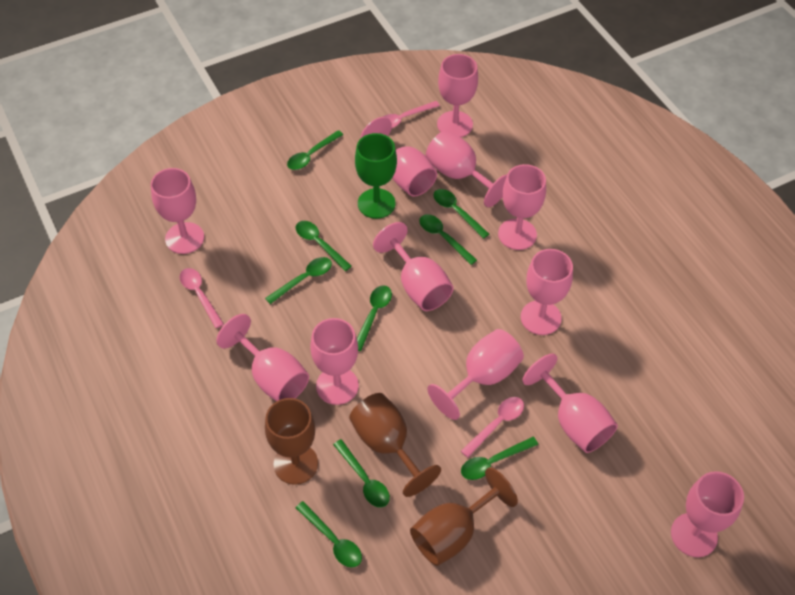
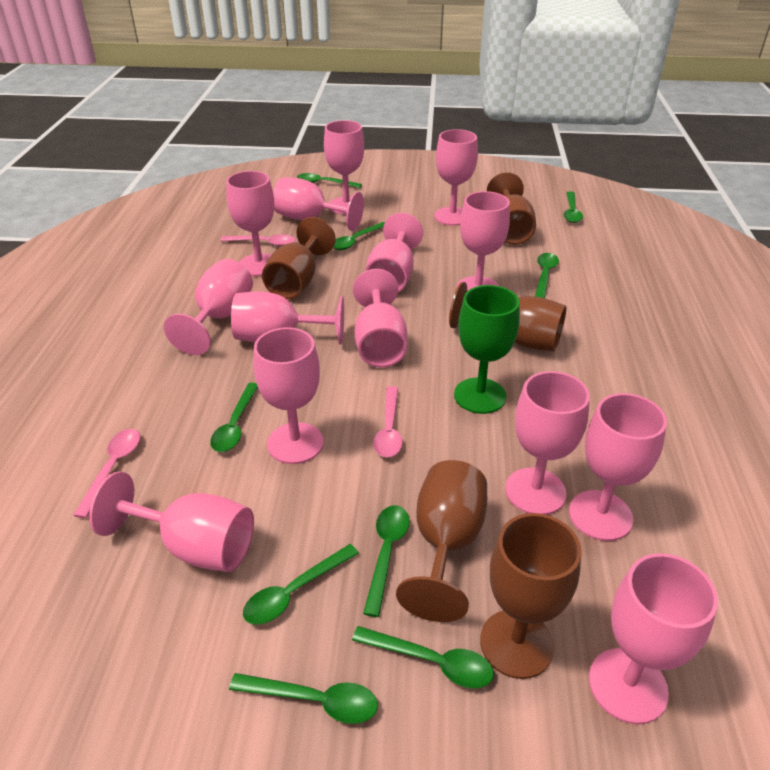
brown goblet: [265,398,318,485] [349,393,441,497] [410,467,518,566] = 3 -> [262,217,336,299] [396,460,487,622] [449,282,566,352] [480,513,581,679] [487,172,536,245] = 5
pink goblet: [151,168,204,254] [216,314,309,402] [310,318,359,405] [360,117,437,197] [373,222,454,311] [426,130,507,207] [427,329,524,420] [437,54,478,137] [498,164,546,250] [521,249,573,335] [522,353,618,453] [671,471,744,557] = 12 -> [89,471,254,572] [164,259,253,355] [226,171,274,276] [231,291,344,344] [254,327,324,464] [273,177,364,231] [324,120,364,215] [353,269,407,367] [365,213,423,292] [434,129,478,226] [457,191,510,291] [505,371,590,515] [569,393,667,541] [589,553,718,724] = 14

